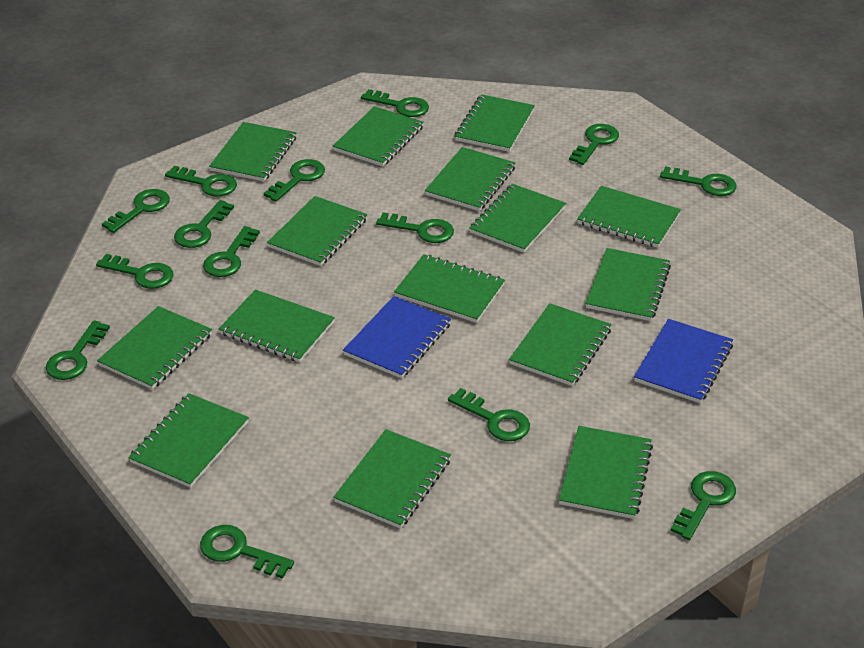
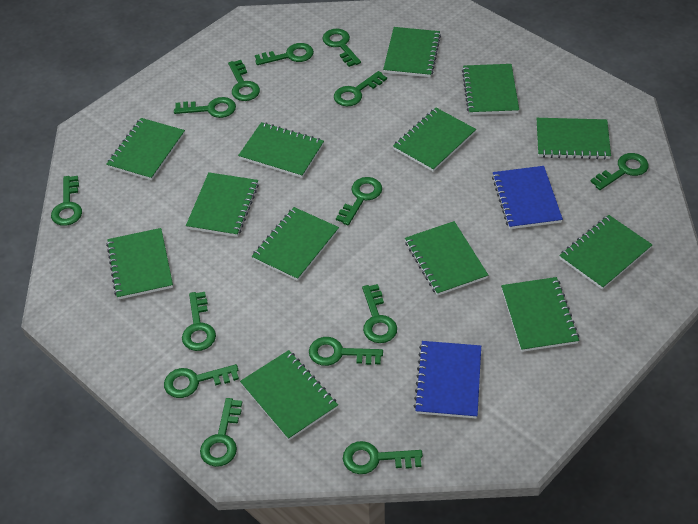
green notebook: [97,306,212,390] [128,393,249,488] [209,122,297,182] [219,289,335,363] [267,196,367,266] [333,106,424,167] [333,429,451,529] [394,254,505,323] [425,147,516,211] [455,94,535,152] [469,184,566,253] [509,303,612,386] [559,426,653,519] [577,186,681,248] [586,248,671,321] = 15 -> [106,118,185,180] [106,228,173,300] [186,172,259,237] [238,122,324,178] [240,350,338,440] [252,207,339,281] [383,27,441,77] [393,108,476,172] [405,221,488,296] [462,64,519,115] [501,277,579,352] [537,118,611,159] [559,215,652,290] = 13

